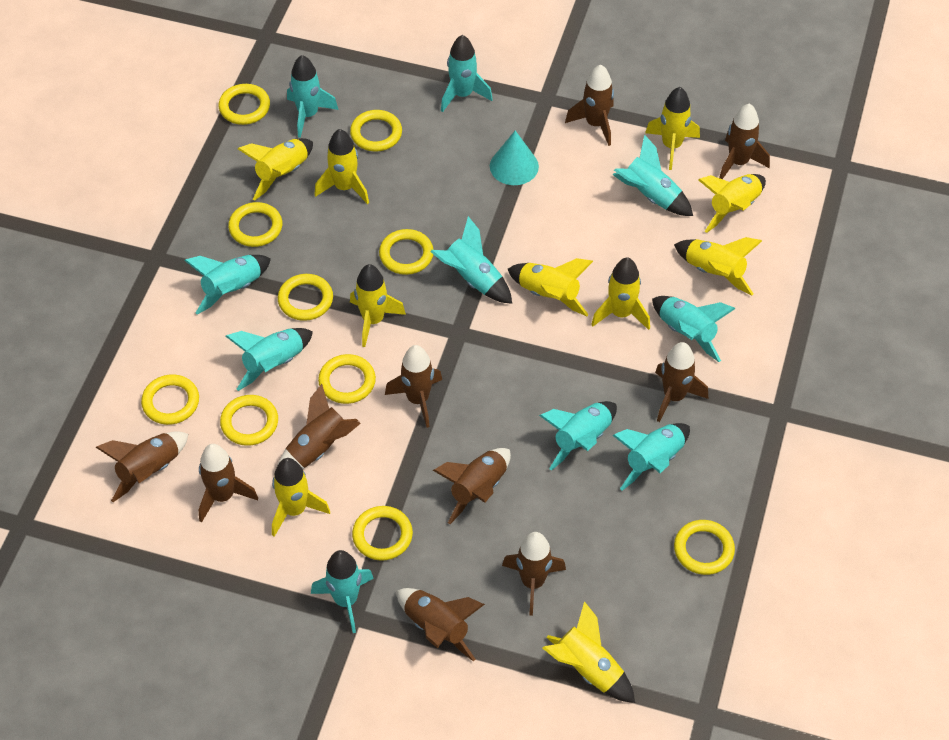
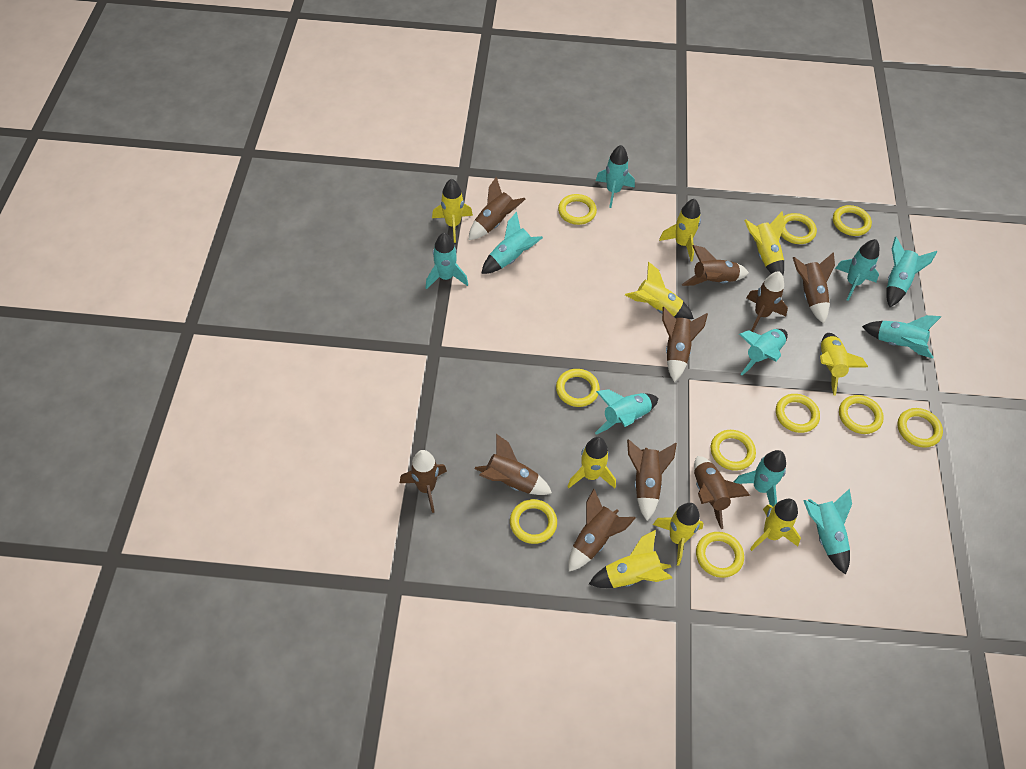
turquoise cone: [490,130,539,185] = 1 -> none = 0
yellow rocket: [238,138,313,200] [272,458,330,537] [314,129,369,204] [350,264,406,347] [508,258,593,316] [543,601,635,703] [591,258,650,330] [645,87,700,170] [674,237,762,295] [699,174,766,233] = 10 -> [432,179,473,243] [567,437,616,488] [589,530,672,588] [625,262,694,319] [653,503,704,566] [659,199,701,261] [744,211,785,275] [750,499,801,551] [820,333,868,396] = 9

